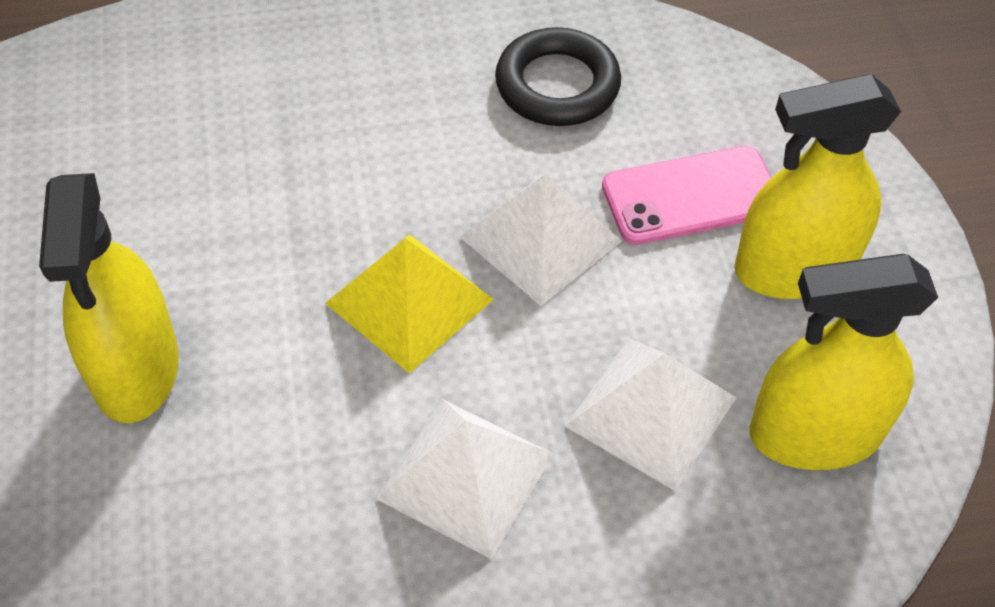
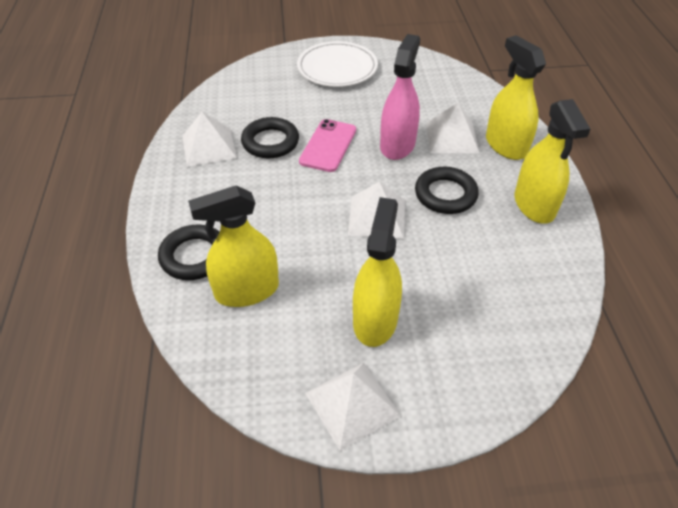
black ring: [495,27,621,126] = 1 -> [158,225,220,280] [241,117,299,158] [415,167,479,214] = 3
pink spray bottle: none = 0 -> [380,34,420,160] = 1
white plate: none = 0 -> [297,41,378,87] = 1
white pyramid: [376,399,553,559] [460,174,622,306] [565,338,737,491] = 3 -> [182,112,237,167] [305,363,401,451] [348,182,405,239] [426,102,480,153] = 4
yellow pyramid: [325,234,494,374] = 1 -> none = 0
yellow spray bottle: [39,173,179,423] [734,74,901,299] [750,254,938,470] = 3 -> [188,185,279,307] [353,197,402,347] [486,35,546,160] [515,99,590,223] = 4

